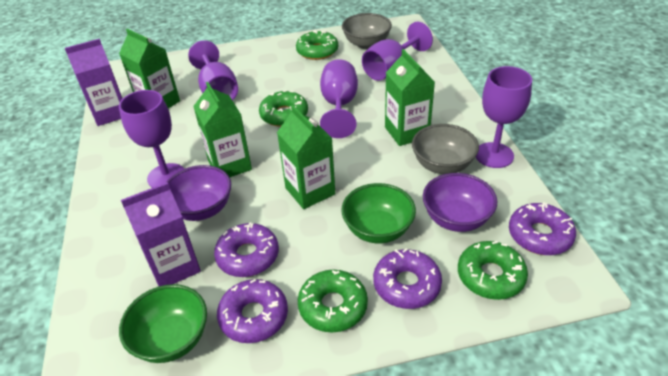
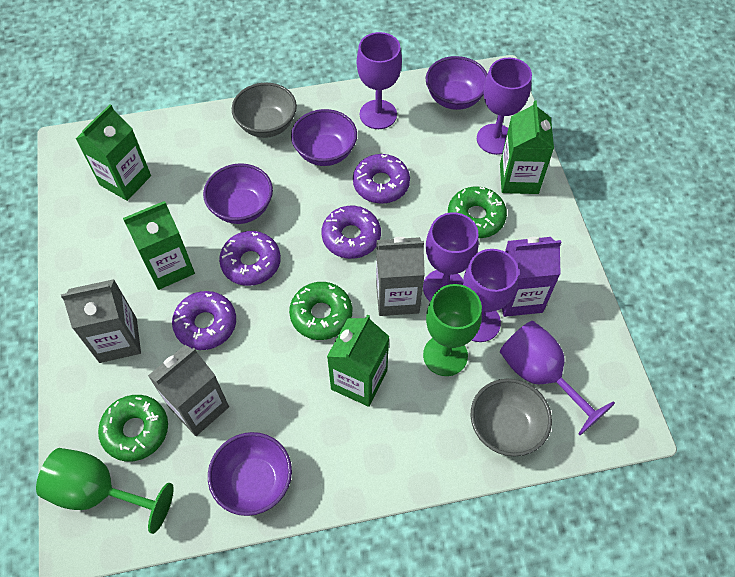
green bowl: [119,284,207,363] [341,183,416,244] = 2 -> none = 0
green donut: [259,90,308,127] [296,30,338,60] [298,270,368,333] [458,241,528,300] = 4 -> [98,395,168,462] [289,282,352,340] [448,186,507,238] = 3
green goblet: none = 0 -> [36,448,174,534] [423,284,482,376] = 2
grey carton: none = 0 -> [61,279,141,363] [148,345,229,436] [376,237,425,316] = 3
purple bowl: [166,165,231,221] [423,173,497,232] = 2 -> [203,163,273,224] [208,432,292,516] [291,109,357,166] [426,56,487,110] = 4
purple carton: [65,39,123,126] [121,182,201,286] = 2 -> [502,237,561,317] = 1

